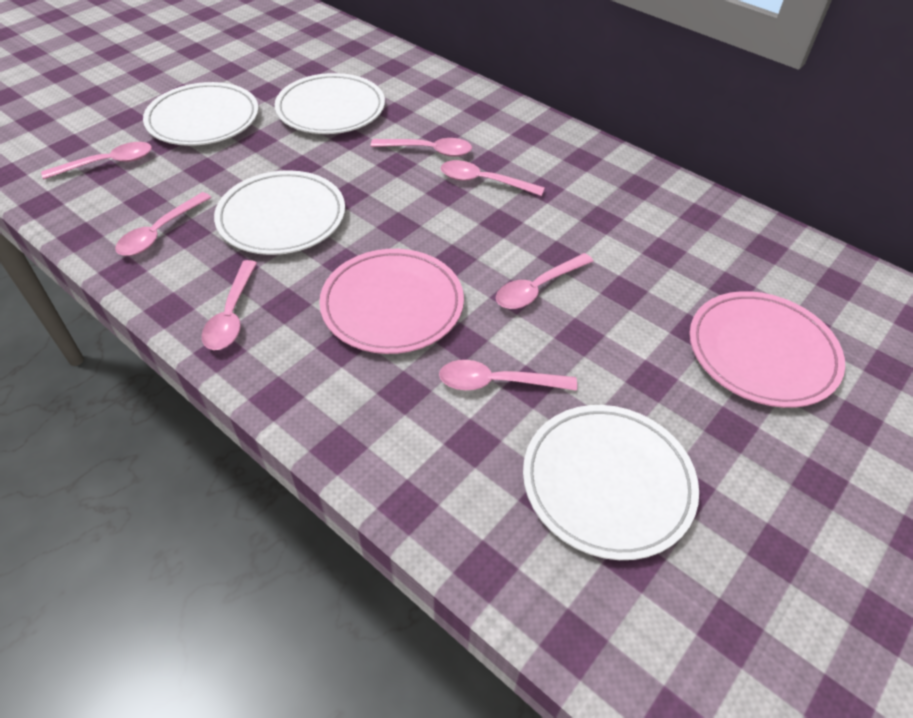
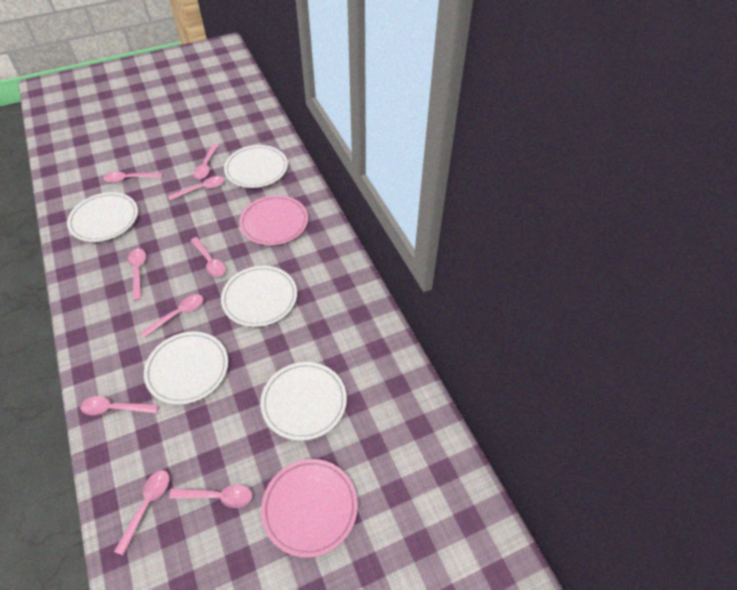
pink spoon: [41,142,152,179] [115,192,212,256] [202,260,257,350] [371,138,472,157] [439,360,577,391] [441,160,545,196] [496,253,594,309] = 7 -> [80,396,159,415] [103,171,162,183] [114,470,170,555] [128,248,146,301] [141,294,204,338] [168,176,225,200] [169,484,252,508] [191,237,226,277] [193,144,218,179] = 9
white plate: [143,82,259,146] [214,170,345,255] [275,73,385,134] [523,405,699,560] = 4 -> [67,192,138,242] [144,332,228,405] [221,266,297,327] [224,145,288,188] [260,362,347,441] = 5

